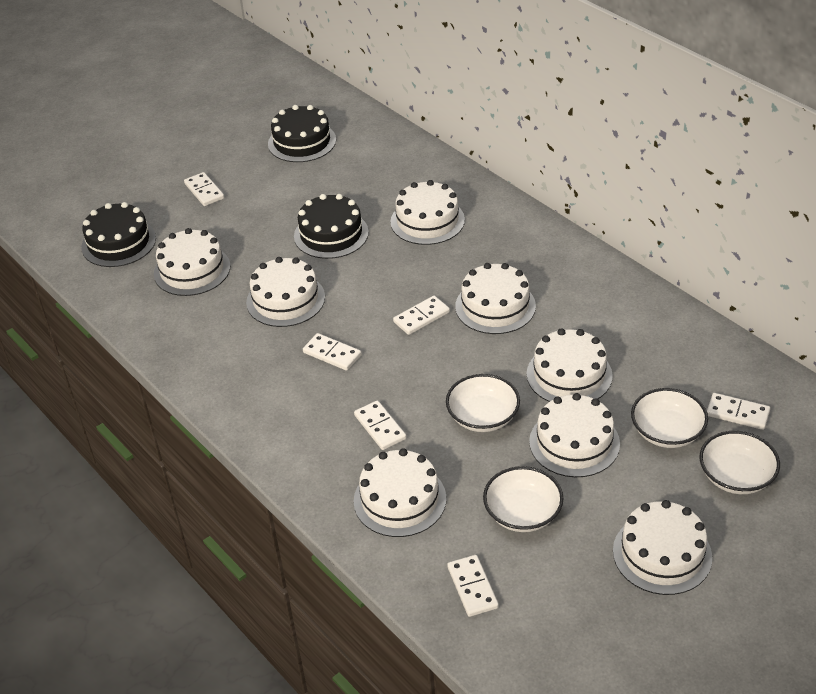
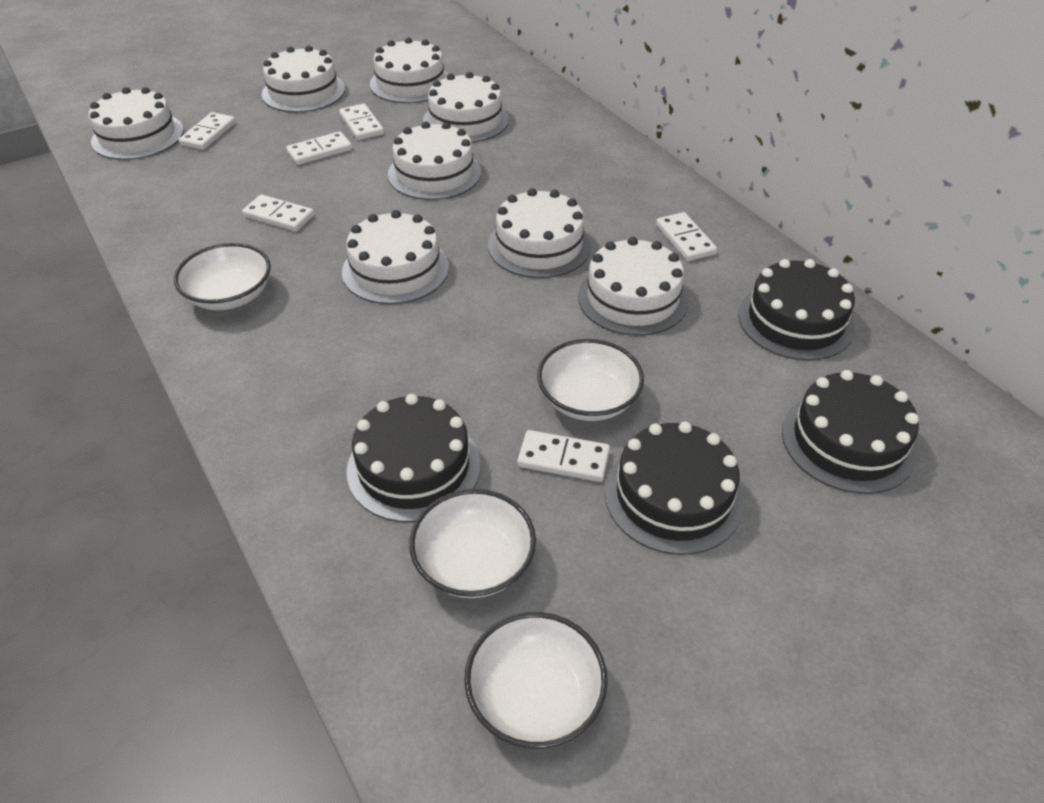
black cake: [81,202,156,267] [268,105,336,162] [294,194,369,259] = 3 -> [347,394,481,522] [605,422,743,555] [738,259,855,361] [782,370,919,494] = 4

